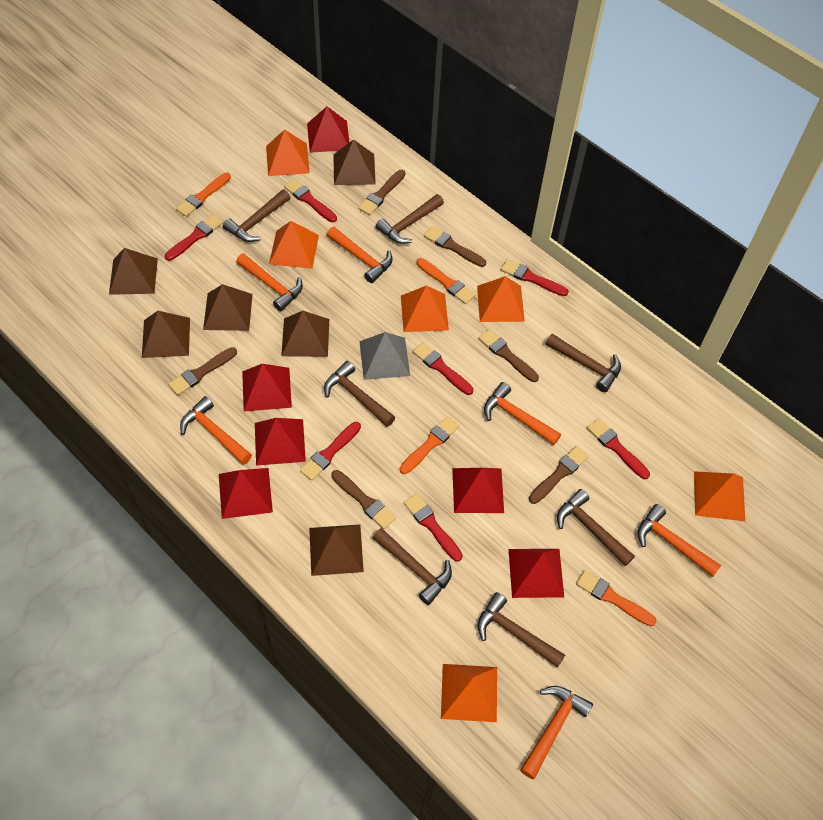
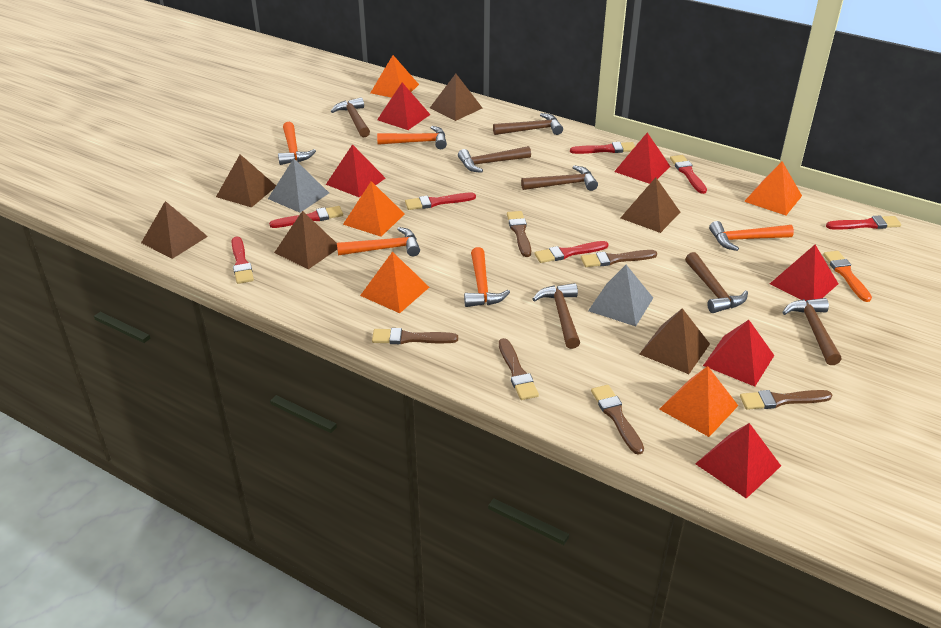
grey pyramid: [360,332,410,380] = 1 -> [268,159,329,213] [588,265,653,326] = 2
orange brush: [176,173,231,217] [400,416,459,474] [417,258,475,304] [576,570,657,626] = 4 -> [823,251,872,302] = 1
orange hammer: [180,396,252,464] [236,253,303,311] [327,227,393,283] [484,382,561,445] [520,686,593,779] [638,504,722,577] = 6 -> [278,122,316,165] [337,227,420,256] [377,126,447,149] [464,247,510,307] [709,221,794,251] = 5
orange pyramid: [266,129,310,176] [269,221,319,269] [401,285,449,332] [441,664,497,722] [477,276,525,322] [694,471,745,521] = 6 -> [343,181,404,237] [360,252,429,313] [370,55,419,98] [659,366,738,437] [744,161,802,215] = 5

